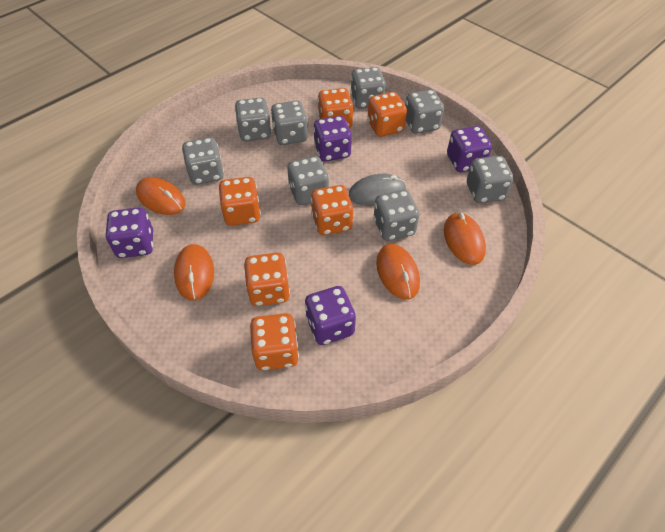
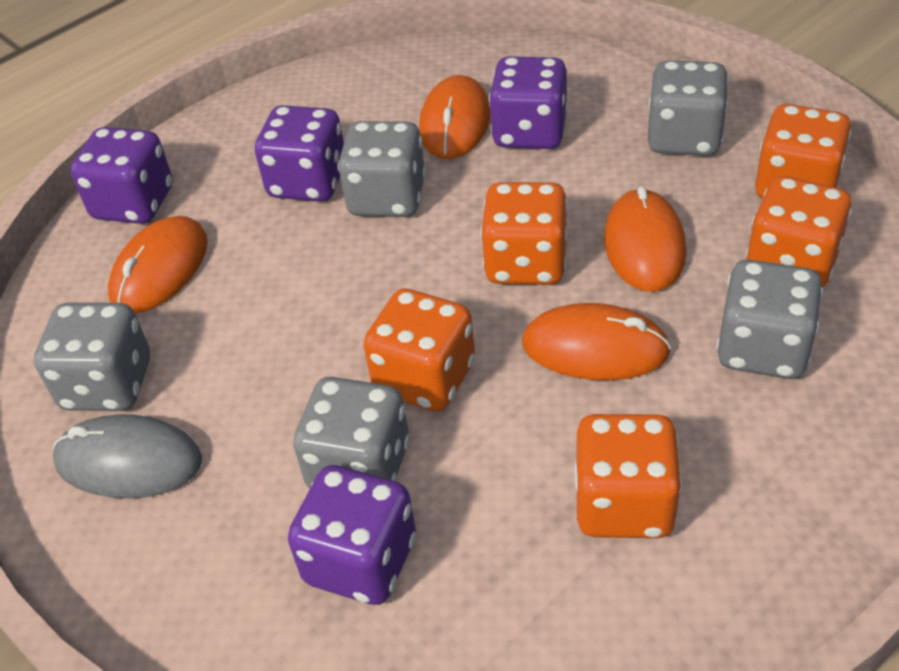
grey dice: [182,137,224,185] [235,98,272,141] [271,101,308,145] [287,156,329,205] [350,67,386,109] [373,190,419,241] [405,90,444,134] [467,156,514,203] = 8 -> [34,303,150,411] [293,377,410,488] [338,121,426,217] [648,60,729,156] [716,260,823,379] = 5
orange dice: [219,177,261,226] [244,253,290,306] [250,313,299,370] [311,185,353,235] [318,88,353,128] [367,92,407,137] = 6 -> [363,288,475,411] [480,182,568,285] [574,414,682,538] [746,176,852,287] [755,104,852,199] = 5

